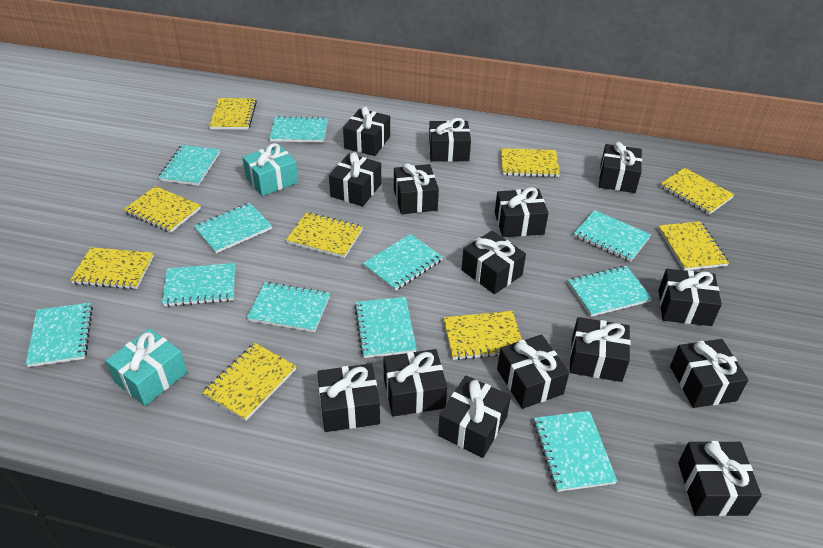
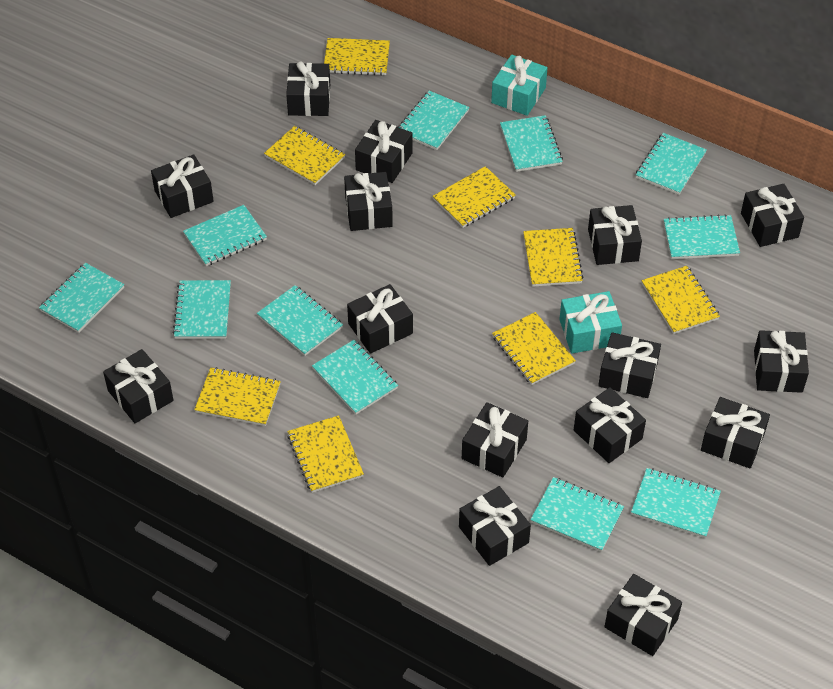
yellow notebook: [70,247,154,289] [124,186,201,233] [202,343,296,421] [209,98,257,130] [286,212,363,258] [443,311,522,360] [501,148,560,177] [658,221,729,271] [660,168,735,215] = 9 -> [194,367,281,426] [264,126,345,185] [287,415,364,493] [324,38,390,76] [433,166,516,228] [492,312,576,385] [523,228,584,287] [642,266,720,334] = 8

